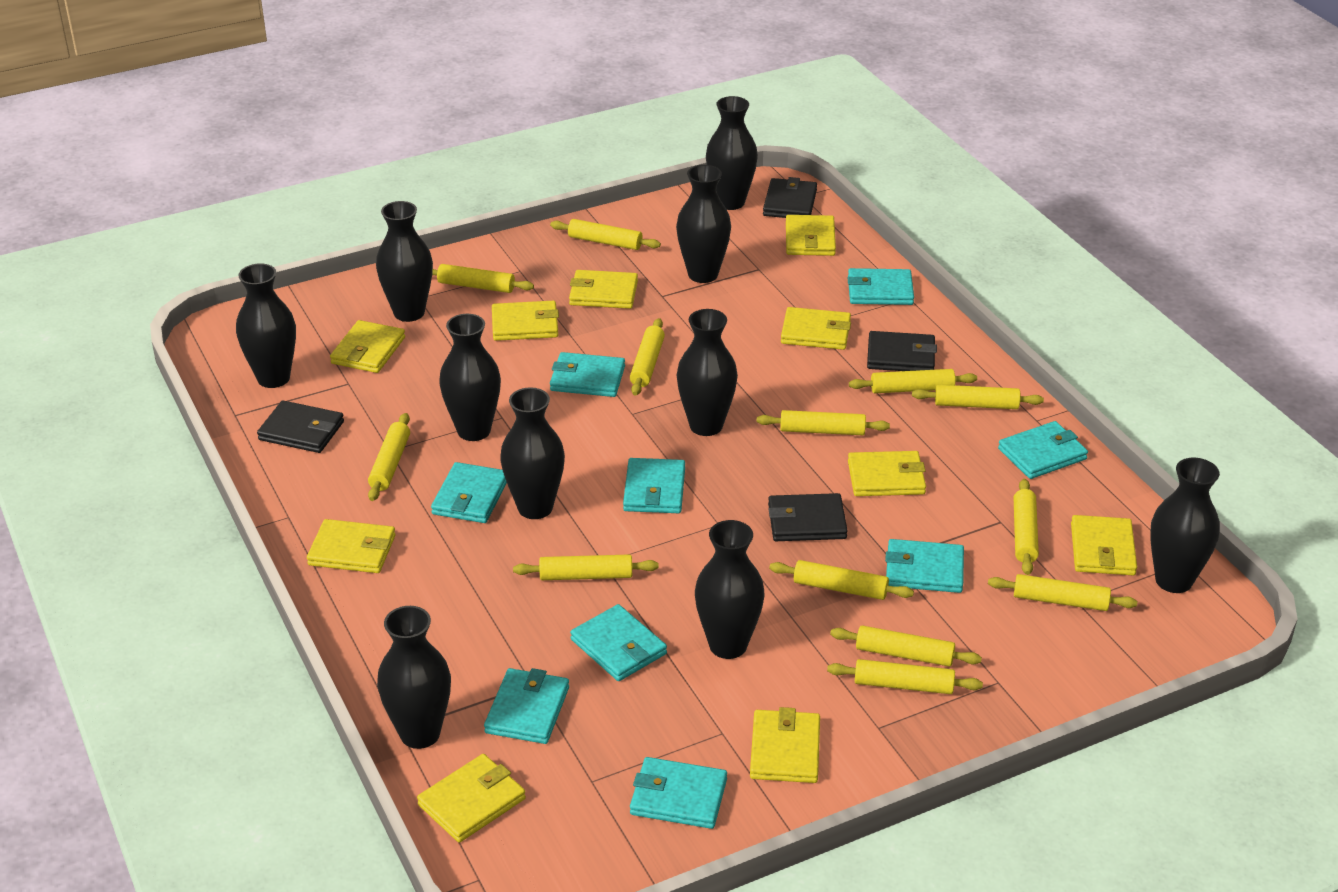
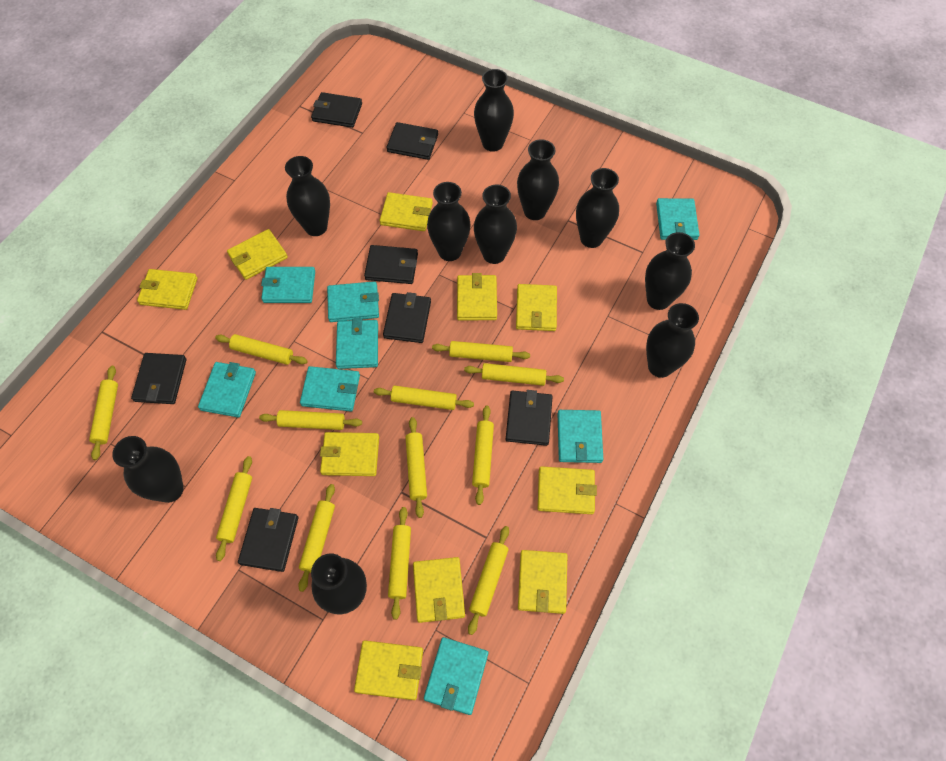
black wallet: [257,401,344,453] [763,177,817,218] [768,493,848,541] [867,331,937,371] = 4 -> [131,353,186,404] [238,508,298,572] [311,92,362,128] [364,245,418,284] [383,292,431,343] [387,122,438,160] [506,390,553,446] = 7
turquoise wallet: [431,462,507,523] [484,668,569,744] [550,352,625,397] [570,604,667,681] [623,458,685,513] [630,757,727,829] [848,268,914,305] [885,539,964,593] [998,421,1088,479] = 9 -> [198,362,256,418] [261,267,315,303] [300,366,360,411] [327,281,379,322] [336,318,378,369] [424,637,488,715] [558,410,603,463] [656,198,699,240] = 8
yellow rolling pin: [368,413,410,501] [432,264,534,293] [513,554,659,580] [550,219,661,250] [630,318,665,396] [757,410,890,435] [769,560,914,600] [827,659,983,694] [830,625,982,667] [849,369,977,393] [912,385,1044,409] [988,574,1137,611] [1014,479,1039,575] = 13 -> [89,366,118,460] [215,334,308,365] [216,456,252,561] [259,410,362,430] [298,484,335,592] [374,385,474,410] [388,507,411,620] [405,417,427,518] [432,341,530,362] [464,363,564,386] [468,526,509,635] [472,406,494,505] = 12

